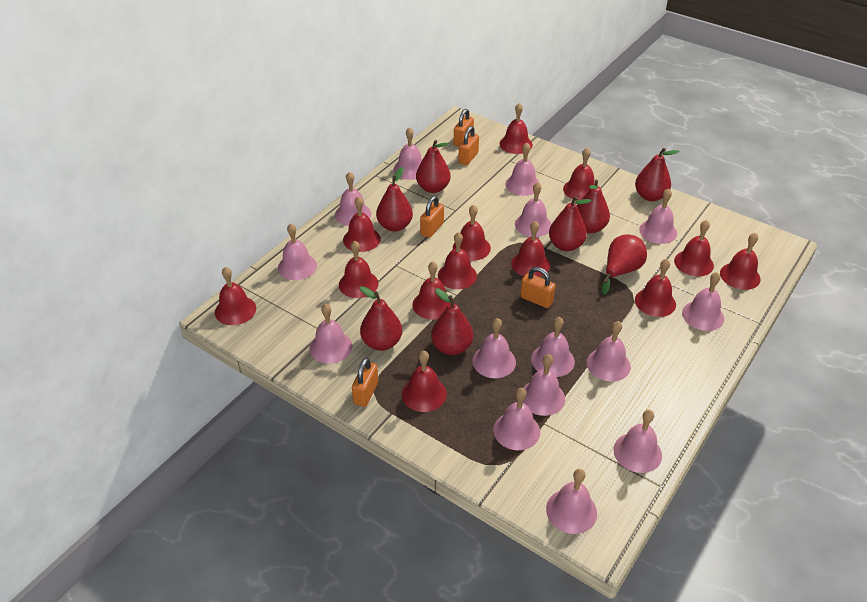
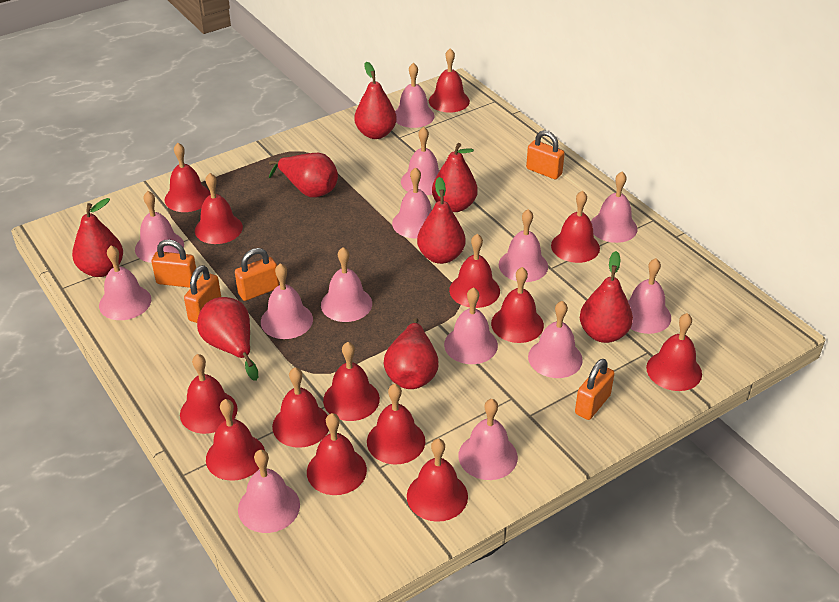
pink bell: [278,223,317,280] [310,304,353,364] [335,172,371,226] [393,127,422,180] [472,318,516,378] [493,388,540,450] [505,143,540,196] [515,182,552,237] [523,354,565,416] [531,317,575,377] [546,469,597,534] [587,321,631,382] [614,410,662,473] [639,188,677,244] [682,272,724,331] = 15 -> [99,246,151,320] [135,191,184,263] [238,450,300,533] [261,263,313,339] [321,247,372,322] [392,167,432,238] [395,63,435,128] [401,127,439,195] [444,287,498,364] [458,399,518,480] [499,209,548,282] [528,301,583,378] [591,172,638,243] [628,258,671,334] = 14
red bell: [215,267,256,325] [339,241,378,298] [343,196,381,252] [402,351,447,412] [412,261,451,320] [438,232,477,289] [453,205,491,261] [500,103,533,154] [511,221,550,277] [563,148,595,201] [635,259,676,317] [674,220,714,277] [720,233,761,290] = 13 -> [164,143,211,212] [180,354,238,434] [195,173,243,244] [206,399,265,481] [272,367,329,448] [307,413,367,495] [323,342,380,421] [367,384,425,465] [407,438,468,522] [429,48,470,113] [449,234,500,308] [491,267,544,343] [551,190,600,263] [646,313,702,391] = 14

